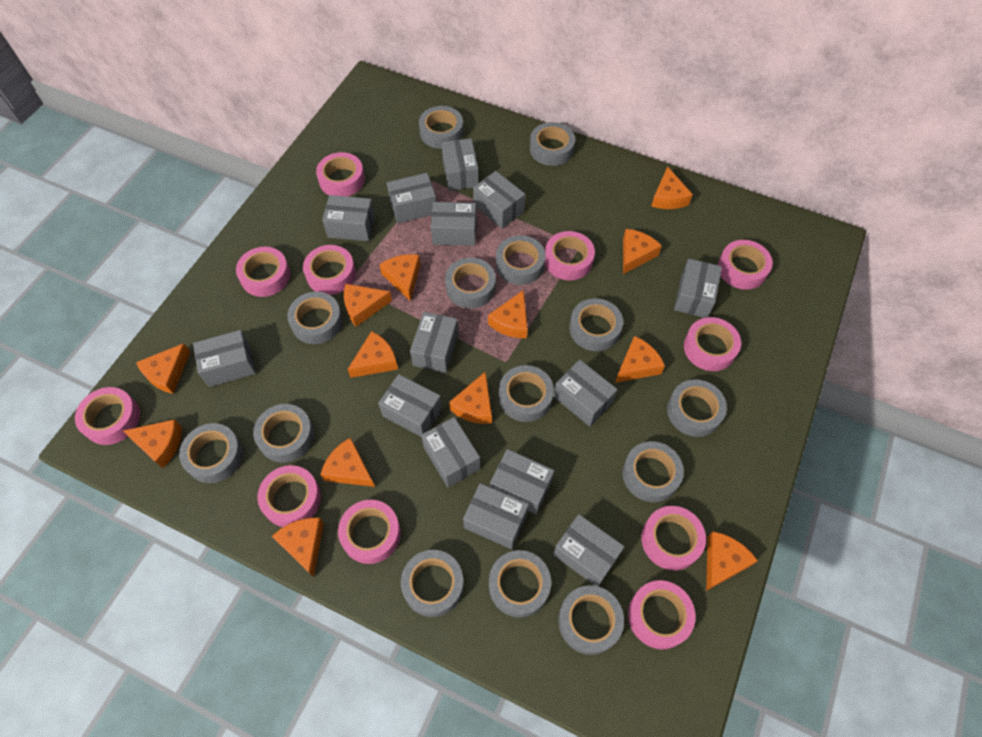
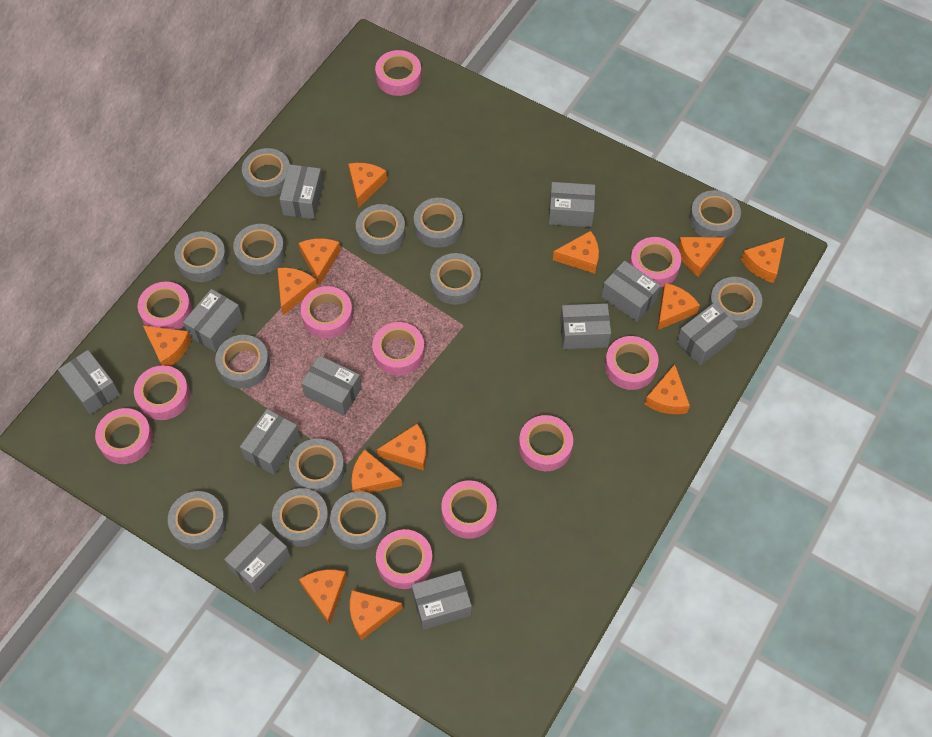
grey box: [193,330,256,387] [322,195,375,241] [378,374,442,437] [387,173,436,223] [410,312,459,373] [421,417,481,487] [431,202,477,246] [441,138,479,191] [463,483,529,549] [473,171,525,229] [490,449,554,515] [553,360,618,427] [553,514,625,586] [674,259,722,318] = 14 -> [58,350,120,415] [183,289,243,352] [224,523,291,593] [240,409,300,475] [280,164,323,219] [301,355,362,415] [412,571,472,630] [549,182,595,227] [560,303,611,349] [601,260,661,322] [677,303,738,365] = 11
grey tape: [179,423,243,483] [253,404,314,463] [287,292,343,344] [401,550,464,617] [419,106,464,149] [445,257,496,308] [489,550,551,618] [496,235,546,285] [499,365,554,422] [530,122,575,166] [558,585,624,655] [569,298,623,351] [622,441,684,502] [667,379,727,437] = 14 -> [168,491,227,550] [174,231,227,282] [215,335,270,389] [233,224,285,274] [242,148,290,197] [272,488,329,547] [289,439,345,495] [330,491,387,550] [356,204,406,254] [414,198,463,248] [430,253,481,305] [689,190,741,238] [708,277,762,329] = 13

